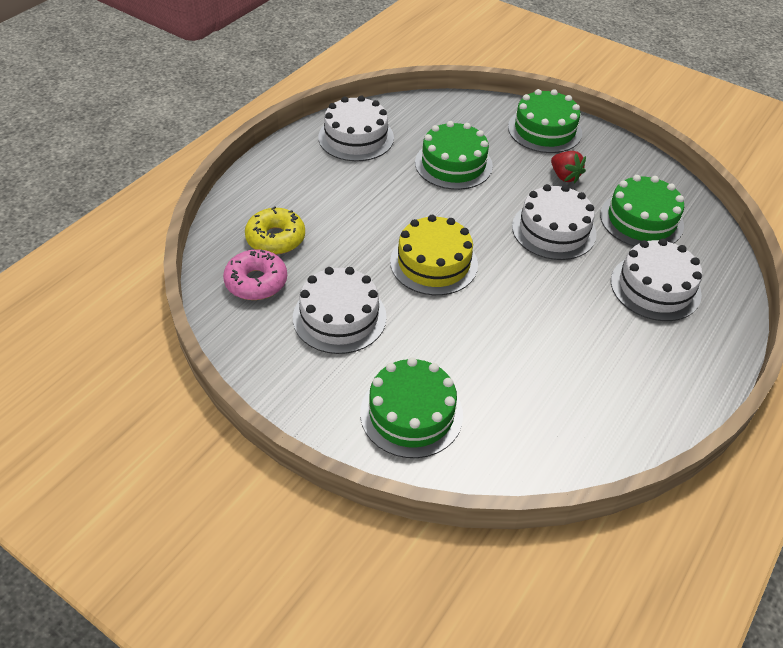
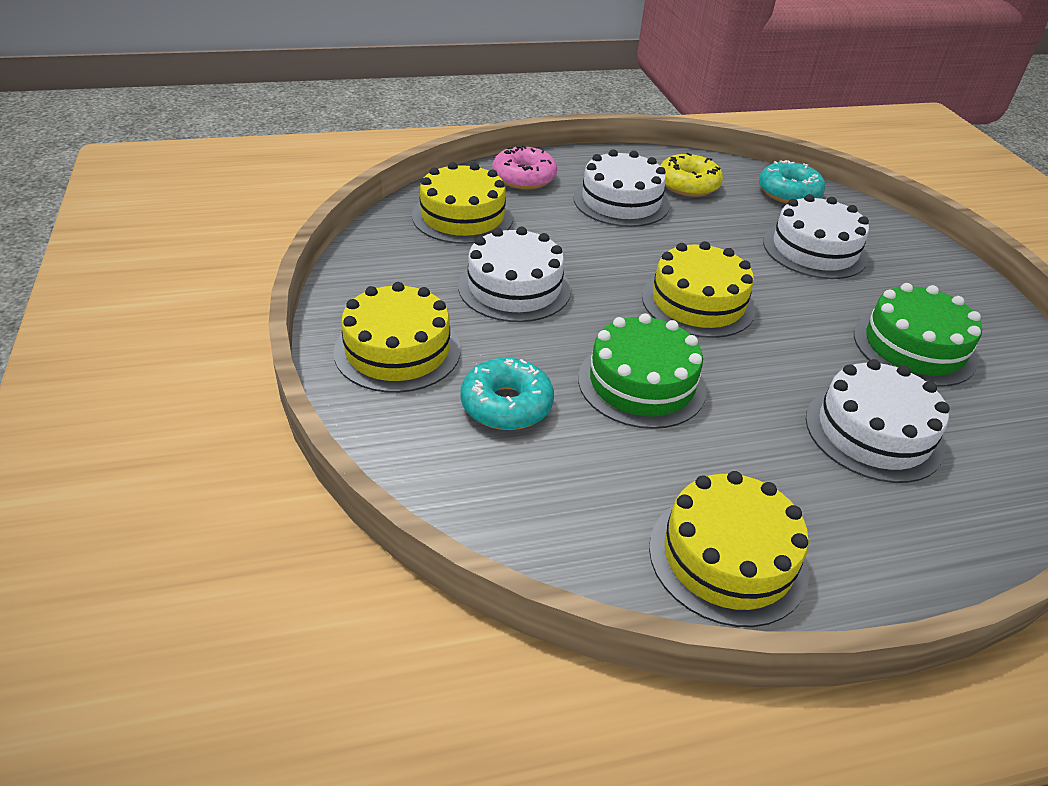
green cake: [360,357,463,458] [415,121,493,190] [508,89,582,153] [600,175,684,246] = 4 -> [578,313,707,429] [854,283,982,387] = 2
red strawberry: [551,151,586,184] = 1 -> none = 0
turquoise donut: none = 0 -> [460,358,554,430] [759,160,825,204] = 2
yellow cake: [390,215,478,295] = 1 -> [333,282,461,393] [412,162,513,244] [642,241,756,338] [649,471,809,627] = 4

